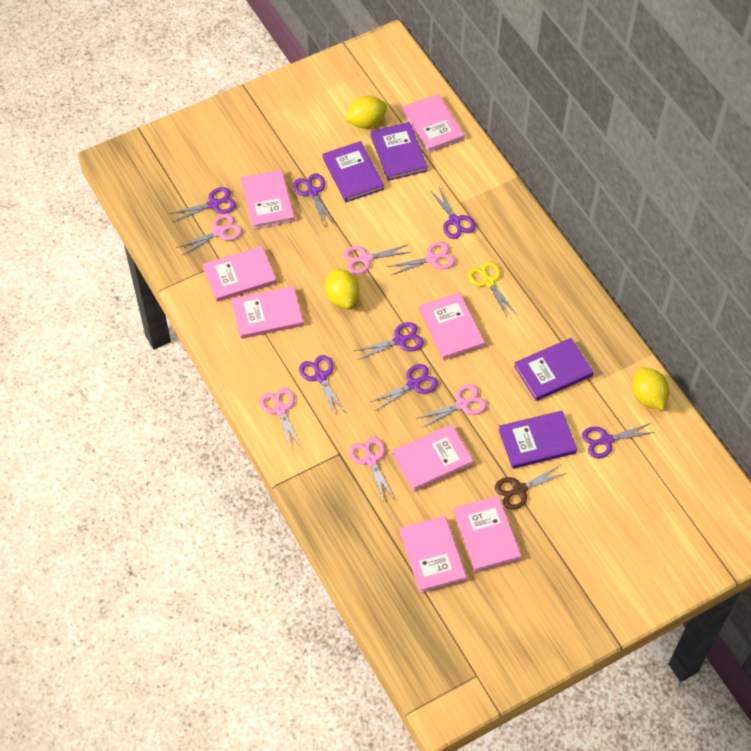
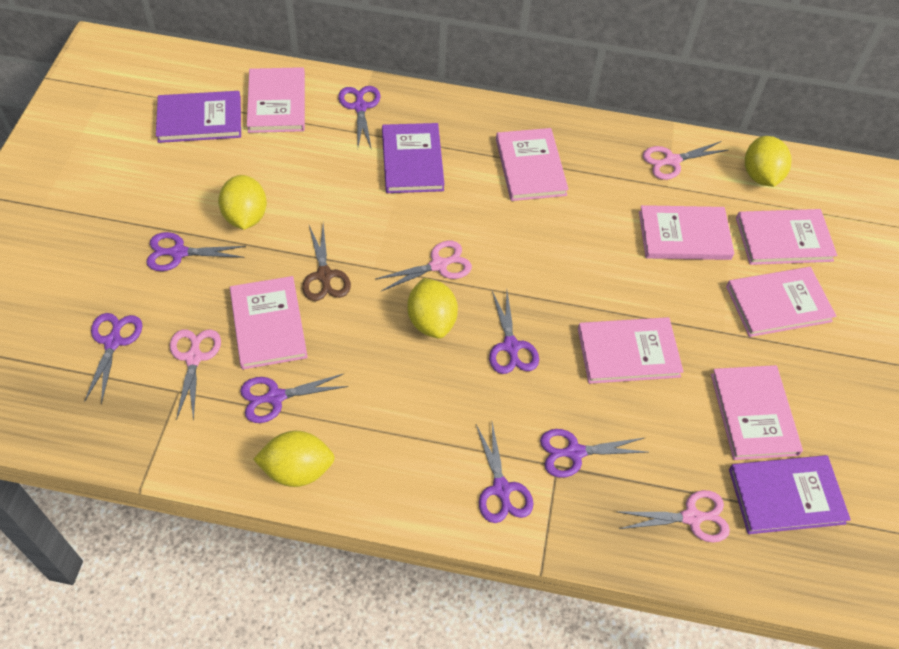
pink scissors: [176,214,242,256] [260,388,301,452] [343,244,410,274] [349,437,395,502] [387,242,455,276] [416,384,487,428] = 6 -> [170,329,221,421] [376,241,472,291] [618,490,730,542] [643,141,728,180] = 4
purple book: [323,141,384,202] [370,122,428,181] [498,411,577,469] [514,338,594,401] = 4 -> [156,91,241,143] [382,123,445,193] [729,455,851,534] = 3
yellow lemon: [325,268,359,309] [345,96,387,129] [632,368,670,410] = 3 -> [218,175,267,230] [253,431,335,487] [407,278,458,339] [745,136,791,187] = 4
yellow scissors: [468,262,517,317] = 1 -> none = 0

